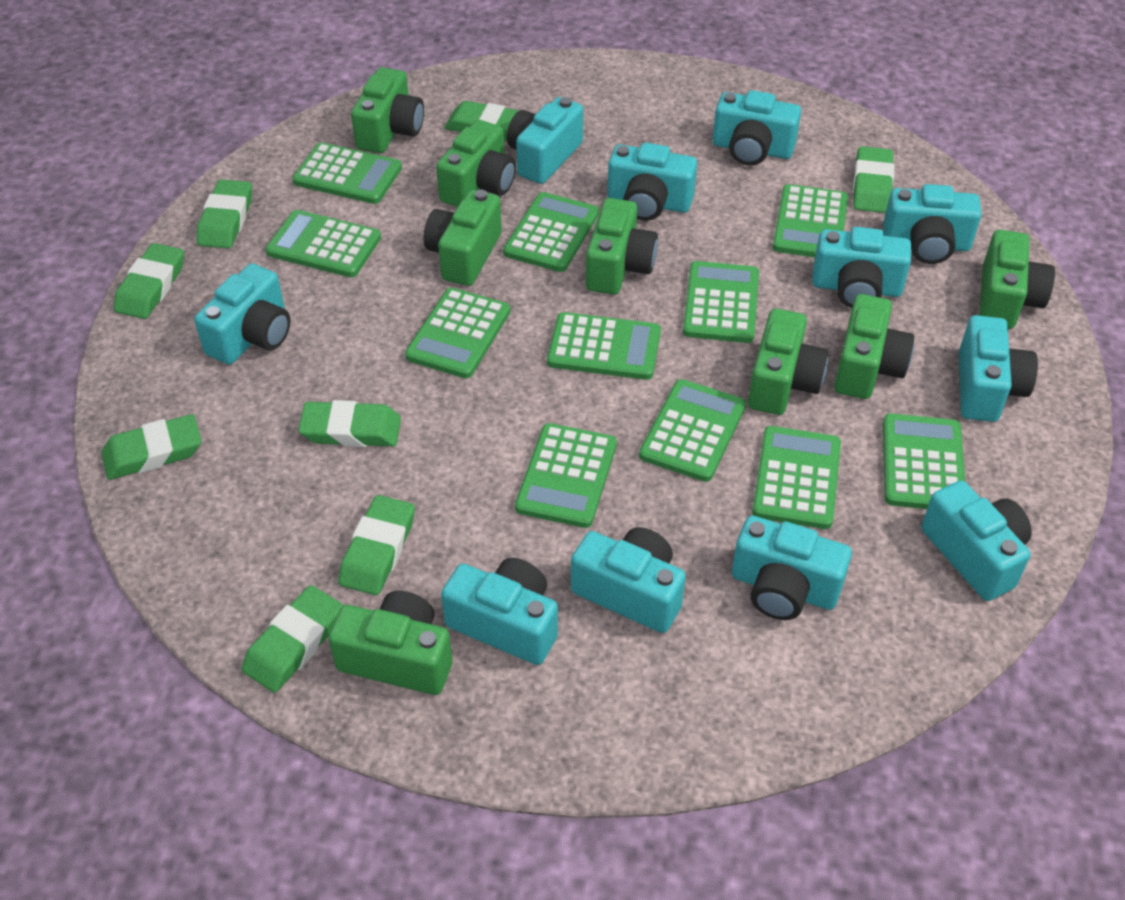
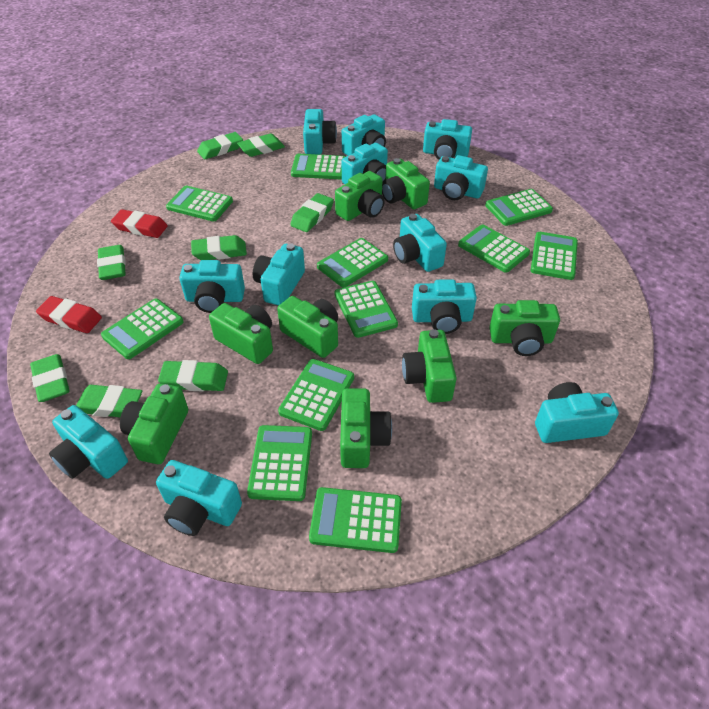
red eraser: none = 0 -> [36,296,102,333] [111,209,168,238] = 2
turquoise camera: [194,263,290,365] [441,558,558,665] [507,97,583,184] [571,527,686,633] [607,143,697,221] [712,90,801,166] [732,515,852,620] [812,227,911,308] [883,184,981,264] [921,481,1032,601] [959,315,1038,422] = 11 -> [49,405,128,479] [156,460,242,536] [179,260,245,313] [253,243,305,306] [303,109,337,155] [341,143,388,184] [342,114,386,156] [393,214,447,272] [412,279,477,334] [423,119,472,160] [434,155,488,200] [535,382,619,443] = 12

